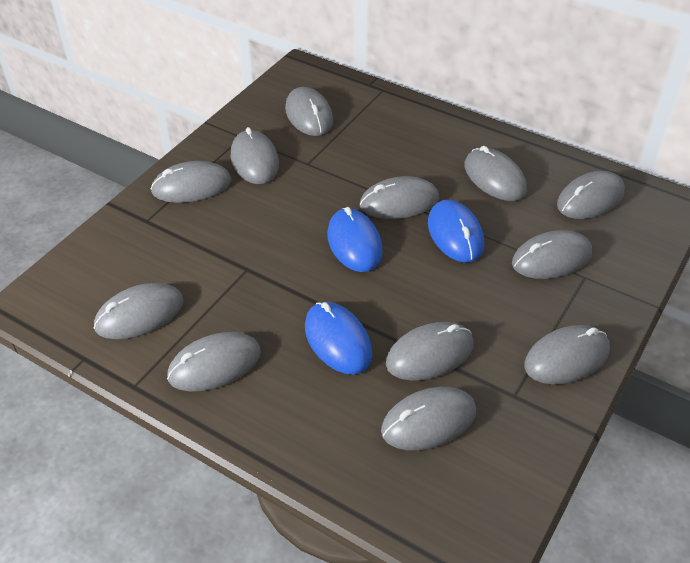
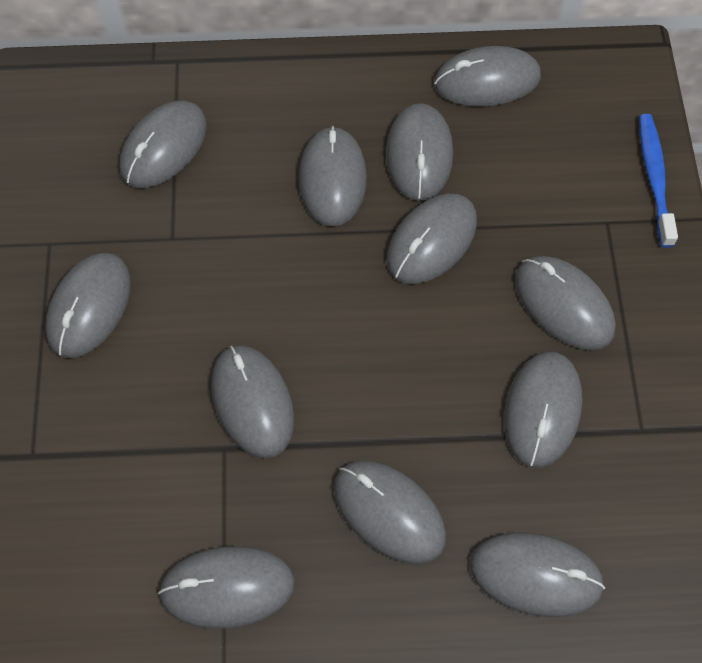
blue mouse: [305,302,372,374] [327,207,383,272] [428,200,484,263] = 3 -> none = 0
blue toothbrush: none = 0 -> [639,114,678,247] = 1

